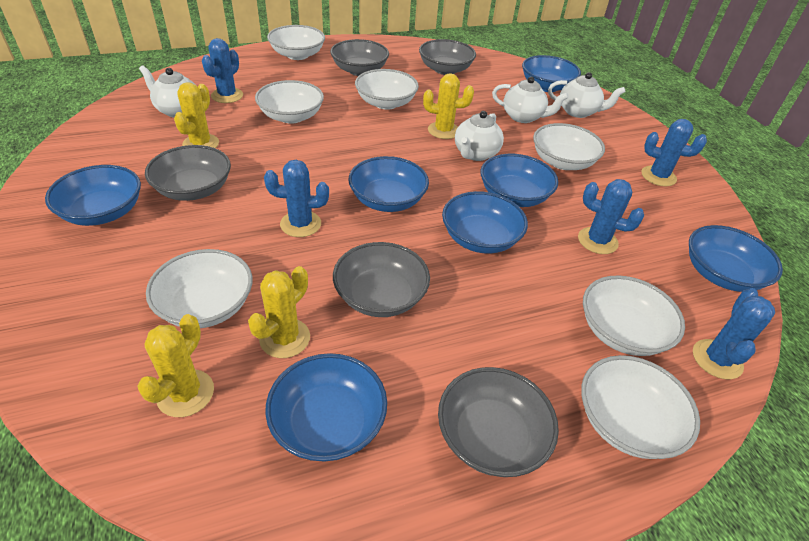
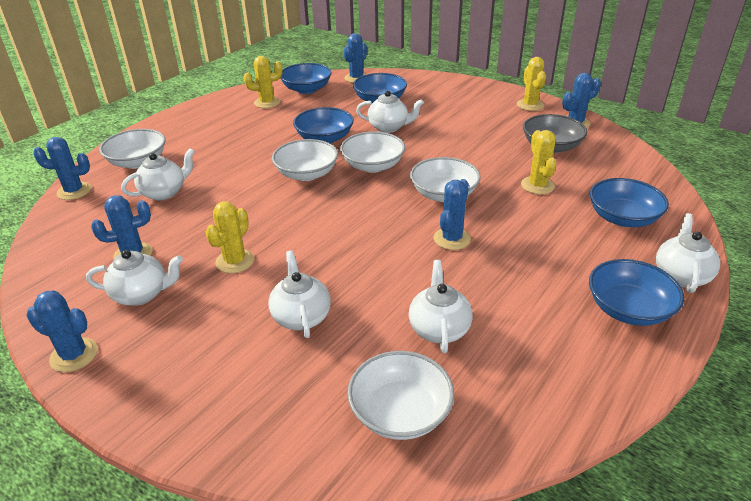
blue bowl: [45,165,141,226] [265,353,387,461] [348,156,429,212] [442,191,528,253] [481,154,558,207] [522,55,581,92] [689,225,783,292] = 7 -> [280,63,332,94] [293,107,354,144] [353,73,407,104] [589,259,684,326] [590,178,669,227] = 5
blue cactus: [202,38,243,103] [264,160,329,237] [578,179,644,254] [642,119,707,186] [693,288,775,379] = 5 -> [27,290,98,372] [33,137,91,200] [91,195,152,259] [344,33,367,83] [434,179,471,250] [562,73,601,128] = 6
grey bowl: [145,145,231,201] [330,39,389,76] [333,242,430,317] [419,39,476,75] [438,367,559,477] = 5 -> [523,114,587,153] = 1
white bowl: [146,249,253,328] [255,80,324,124] [267,25,325,60] [355,69,419,110] [533,123,605,170] [581,355,700,459] [583,275,685,356] = 7 -> [99,129,166,169] [272,139,338,181] [340,132,405,173] [347,351,454,440] [410,157,481,202] = 5
white teapot: [139,65,196,118] [455,111,504,161] [492,76,569,123] [548,72,626,118] = 4 -> [86,250,183,306] [121,148,195,201] [269,251,331,338] [356,91,424,133] [409,260,473,353] [656,213,720,293] = 6

